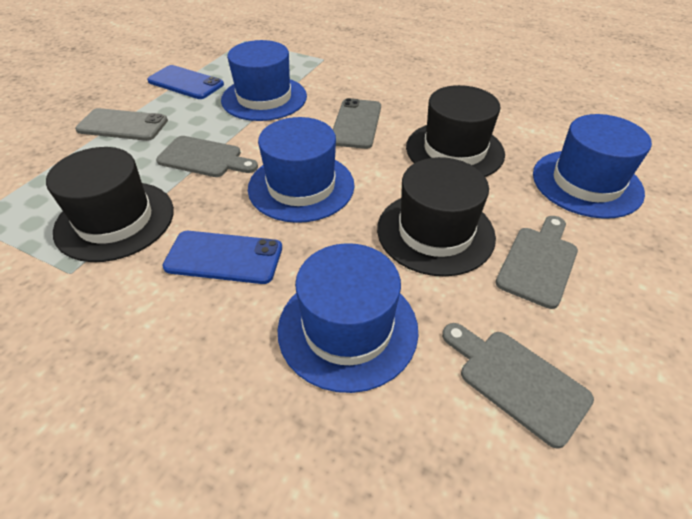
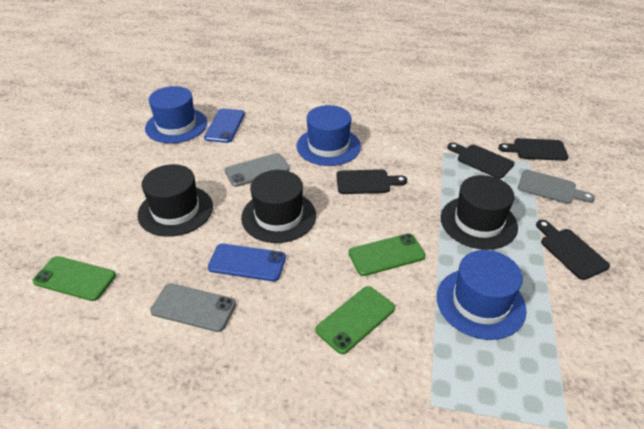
black cutting board: none = 0 -> [336,169,407,194] [447,143,514,179] [498,138,569,161] [536,220,610,280] = 4
blue hat: [221,40,307,121] [248,117,355,223] [278,243,418,393] [533,114,652,219] = 4 -> [145,86,207,143] [297,105,361,166] [437,250,527,340] = 3
green phone: none = 0 -> [32,256,116,301] [315,286,395,354] [348,233,426,276] = 3
grey cutting board: [156,136,258,177] [442,323,594,449] [496,216,578,309] = 3 -> [518,170,595,204] = 1

